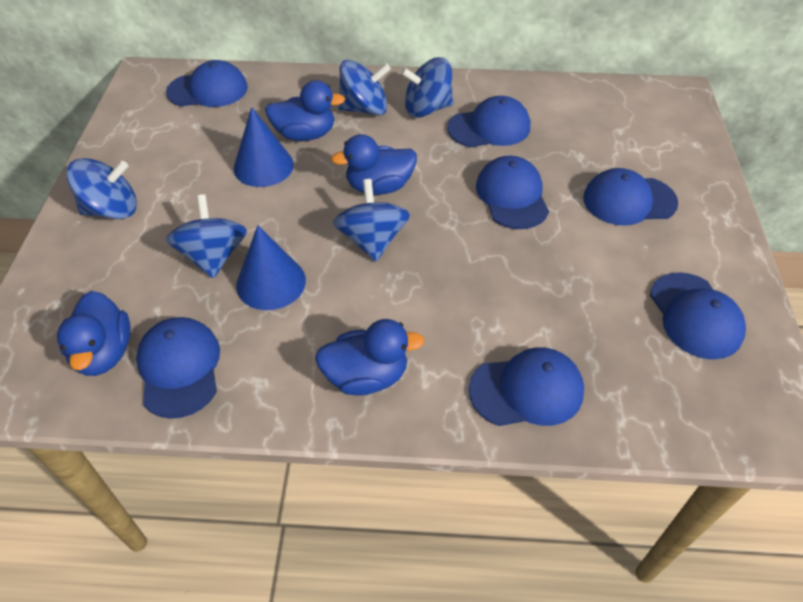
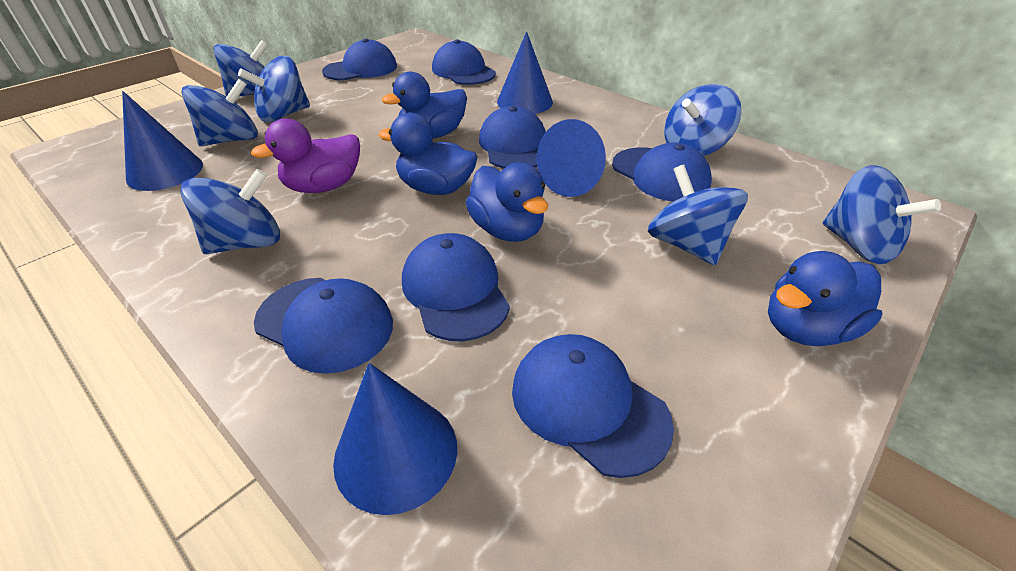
blue cone: [233,107,294,187] [236,225,306,310] = 2 -> [122,91,203,191] [333,363,457,515] [497,31,553,114] [537,119,606,197] = 4
blue spinning top: [66,158,137,219] [166,194,247,278] [333,179,410,261] [338,60,391,116] [401,57,453,118] = 5 -> [180,169,280,254] [182,79,258,146] [213,40,268,97] [238,56,310,123] [648,165,748,265] [664,84,742,156] [823,165,941,264] = 7
purple duck: none = 0 -> [251,119,360,193] = 1

